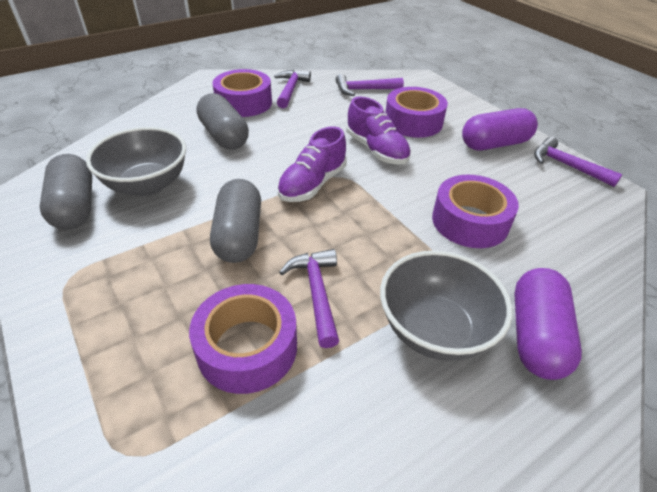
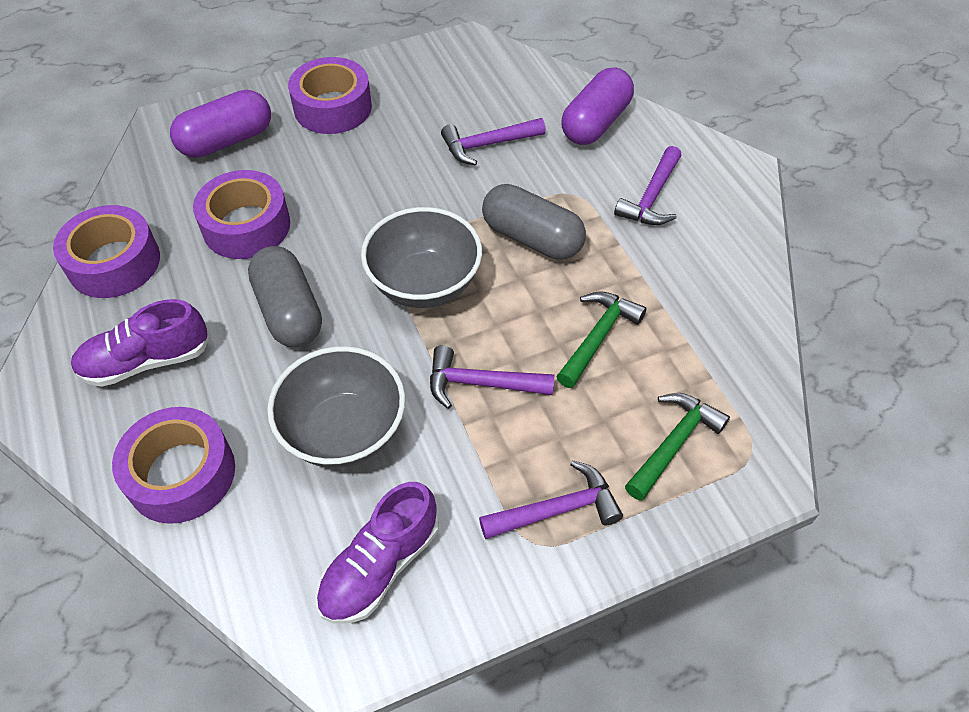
green hammer: none = 0 -> [556,291,647,388] [625,393,730,501] = 2
grey capsule: [40,154,92,230] [196,93,249,150] [210,179,261,263] = 3 -> [248,246,322,347] [482,184,586,260] = 2

